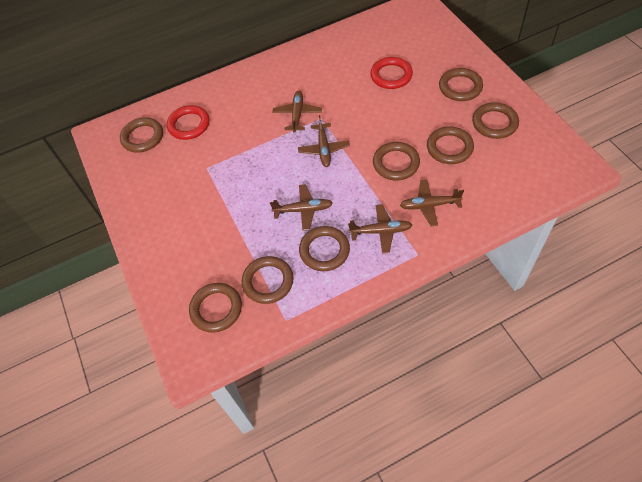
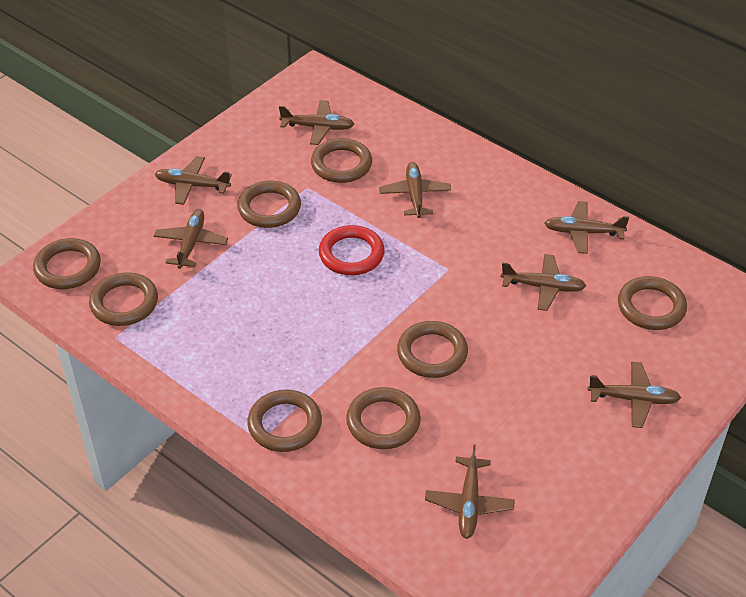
brown plane: [270,184,333,231] [272,91,322,133] [298,115,350,167] [348,204,412,254] [400,180,464,226] = 5 -> [154,209,228,269] [155,156,232,205] [279,100,354,145] [379,162,451,218] [425,445,515,539] [501,254,586,311] [544,201,629,254] [587,362,681,428] = 8
red ring: [167,105,210,140] [370,57,413,89] = 2 -> [319,225,385,275] = 1

